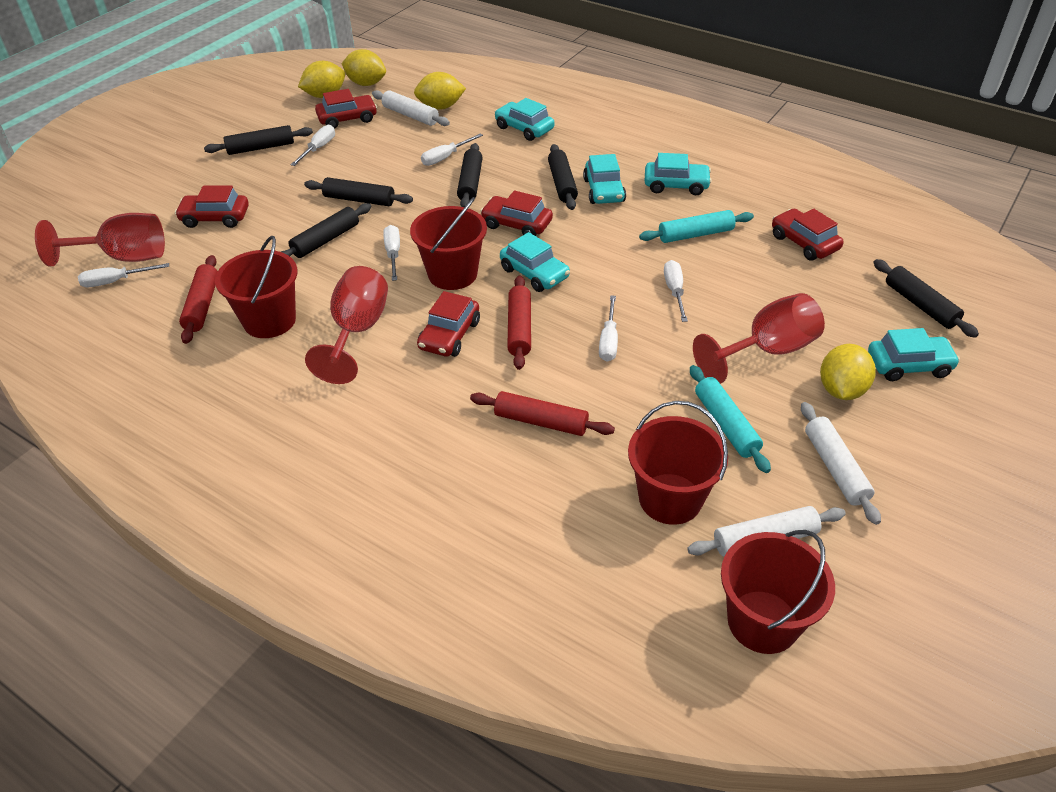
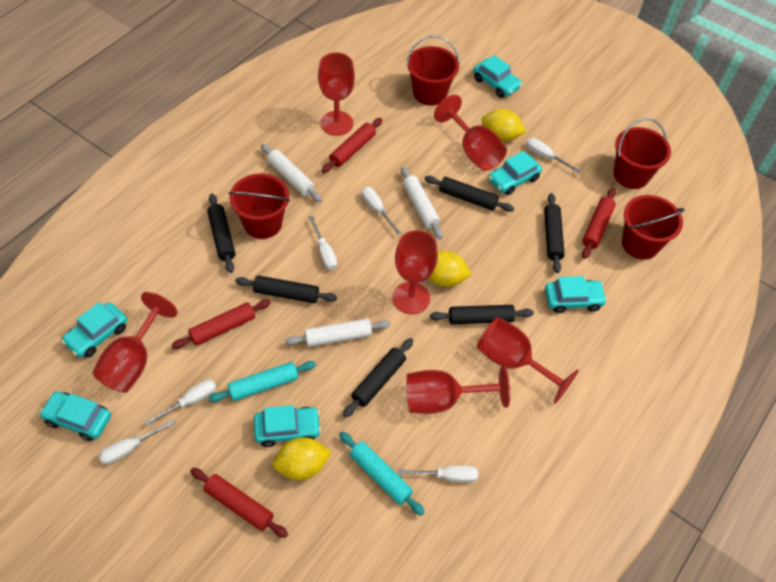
red car: [175,186,249,228] [315,89,377,129] [417,291,480,357] [480,190,553,236] [772,208,844,261] = 5 -> none = 0
red goblet: [35,213,165,266] [305,266,388,384] [693,293,825,384] = 3 -> [93,292,177,393] [318,52,355,136] [393,230,438,314] [406,366,510,414] [434,95,507,171] [477,317,579,404] = 6
red rolling pin: [179,255,218,344] [470,391,615,436] [507,275,531,370] = 3 -> [171,299,271,349] [190,468,288,538] [322,118,382,173] [582,188,616,259] = 4
turquoise car: [495,98,554,141] [500,232,570,292] [583,154,626,204] [645,153,712,195] [868,328,960,381] = 5 -> [39,391,111,441] [62,302,127,358] [254,405,321,447] [473,55,522,98] [488,151,542,195] [545,276,607,313] = 6
yellow lemon: [298,61,345,98] [341,49,386,86] [414,72,466,110] [820,344,876,400] = 4 -> [272,437,332,480] [428,251,472,287] [482,109,526,142] = 3

